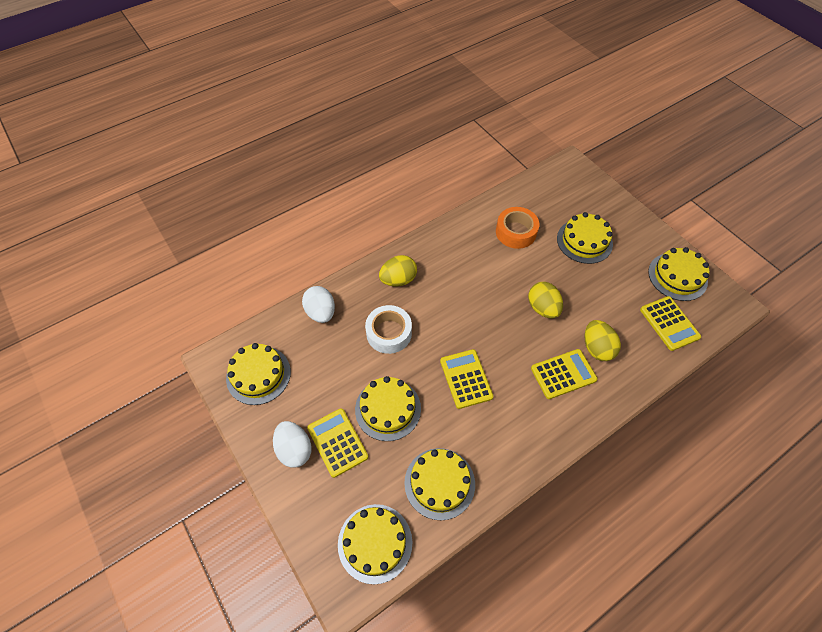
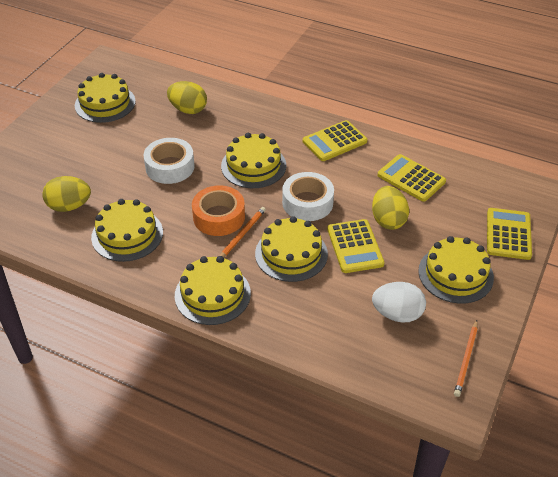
orange pencil: none = 0 -> [220,207,266,258] [454,320,478,397] = 2
white egg: [273,421,312,468] [302,286,335,323] = 2 -> [372,282,426,323] = 1
white tape: [365,305,412,354] = 1 -> [143,138,195,184] [282,172,334,221] = 2

